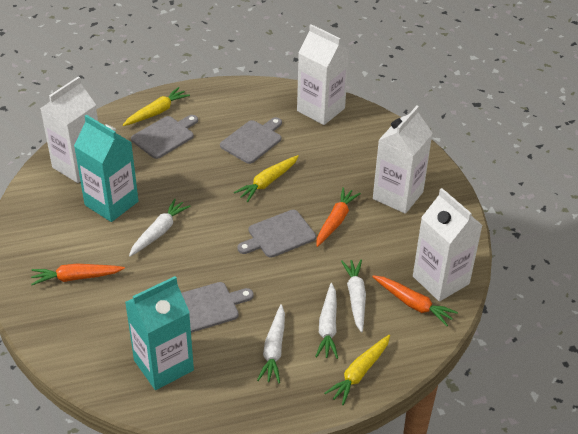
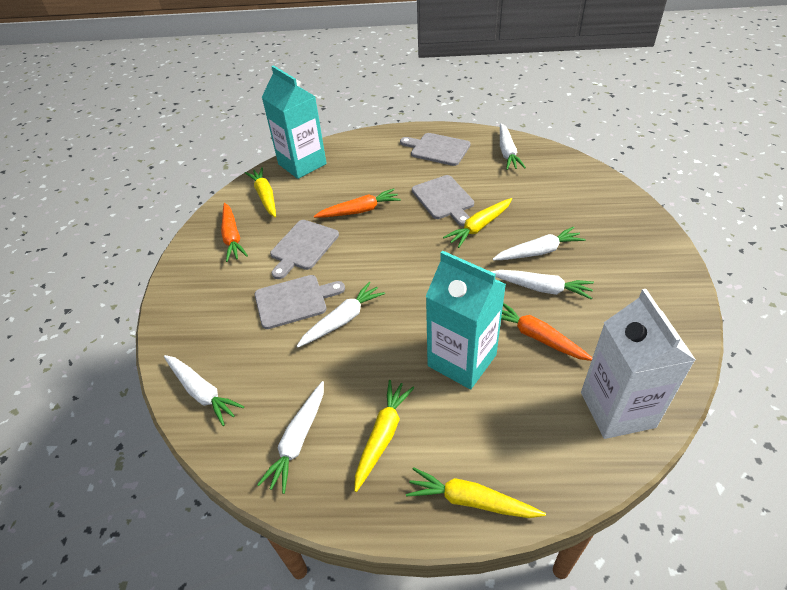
white carrot: [129,198,191,257] [257,304,285,383] [315,283,338,359] [341,260,366,333] = 4 -> [164,355,244,426] [257,381,324,494] [297,281,385,347] [490,270,594,300] [492,226,586,260] [500,123,526,170] = 6
white carton: [40,76,98,183] [297,24,350,125] [373,106,433,214] [413,188,483,301] = 4 -> [581,289,696,439] = 1
yellow carrot: [123,87,190,126] [234,155,299,202] [324,335,390,405] = 3 -> [245,167,276,217] [354,380,414,492] [406,467,546,518] [443,198,512,248] = 4

